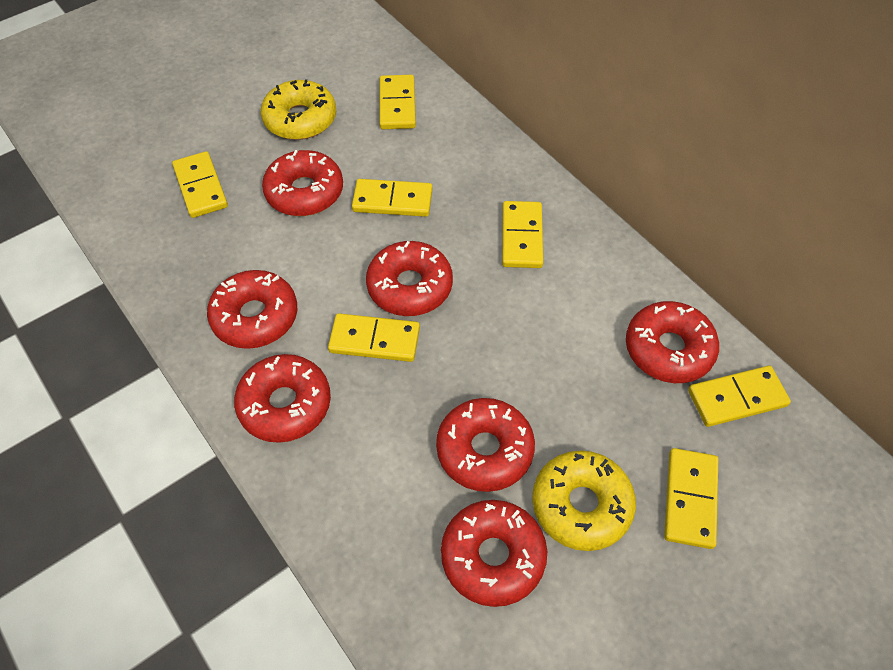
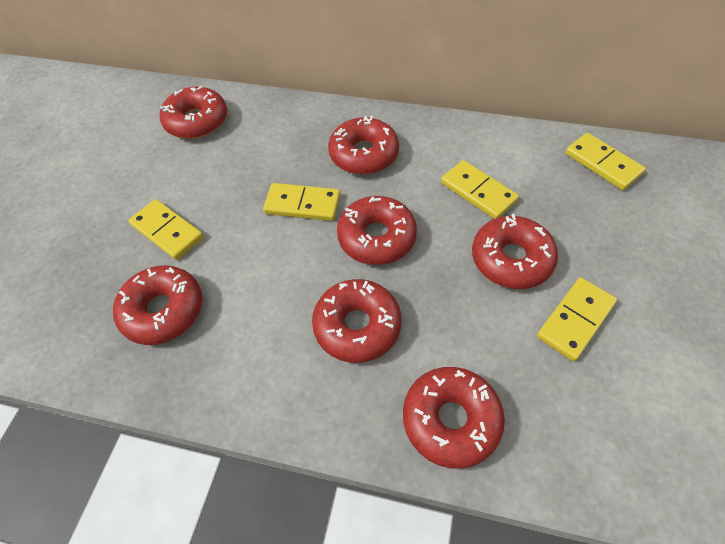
yellow domino: [172,151,228,218] [328,313,420,362] [352,179,432,217] [379,75,416,129] [502,201,543,268] [664,448,718,549] [688,366,791,427] = 7 -> [128,199,204,260] [263,183,340,221] [441,160,519,219] [537,277,617,361] [565,133,646,190] = 5
yellow donut: [261,79,336,140] [532,451,636,551] = 2 -> none = 0

